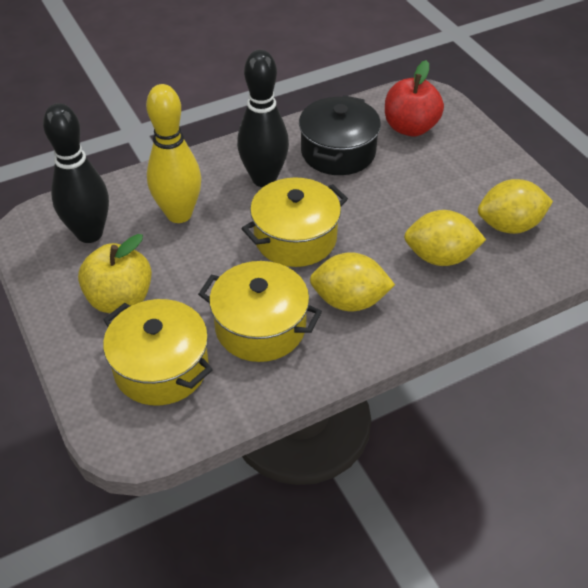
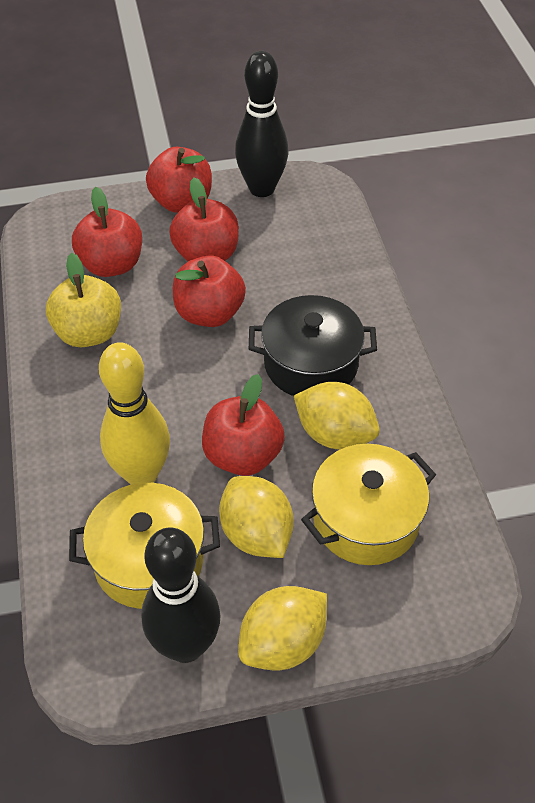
red apple: [385,60,444,137] = 1 -> [72,187,142,277] [146,147,212,213] [169,178,239,261] [173,255,246,327] [202,374,285,476] = 5
yellow pot: [103,299,213,406] [198,261,322,362] [241,178,348,267] = 3 -> [69,483,220,609] [301,444,436,565] = 2

